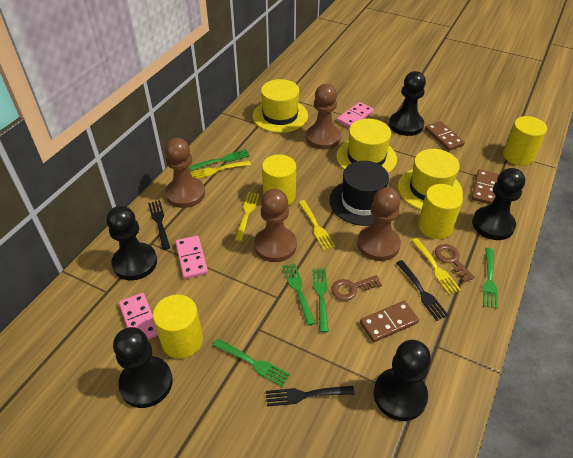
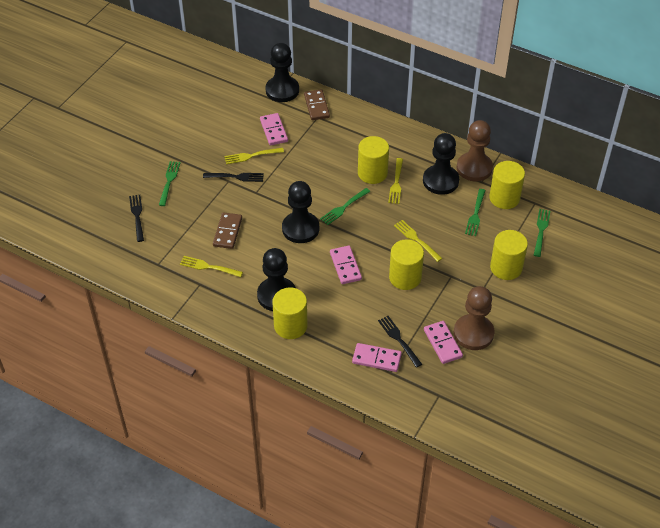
black hat: [330,161,389,226] = 1 -> none = 0
black pawn: [107,206,157,280] [113,327,173,408] [374,340,431,421] [389,71,426,136] [472,168,525,240] = 5 -> [257,248,296,311] [265,43,299,102] [282,181,319,243] [423,133,459,195] = 4
brown domino: [360,301,419,342] [425,121,465,151] [472,170,499,204] = 3 -> [213,212,242,249] [304,89,330,120] = 2
brown key: [331,275,382,301] [435,244,475,282] = 2 -> none = 0
brown pawn: [165,138,205,208] [254,189,297,262] [306,84,341,149] [357,187,401,261] = 4 -> [454,286,495,350] [457,120,493,181] = 2
green fork: [189,149,250,171] [213,339,290,387] [282,263,315,326] [312,268,329,333] [483,248,498,309] = 5 -> [159,161,180,206] [320,188,370,225] [465,189,486,236] [534,209,550,257] = 4
pink domino: [119,293,158,340] [175,235,208,279] [337,102,374,128] = 3 -> [260,113,288,145] [330,246,362,284] [352,343,402,372] [424,321,463,364] = 4
yellow cylinder: [153,294,203,359] [262,154,296,205] [418,184,463,239] [503,116,547,166] = 4 -> [272,288,308,339] [358,136,389,184] [389,239,424,290] [489,161,525,209] [490,230,528,280] = 5
yellow hat: [253,79,308,133] [336,119,397,173] [398,149,463,210] = 3 -> none = 0

